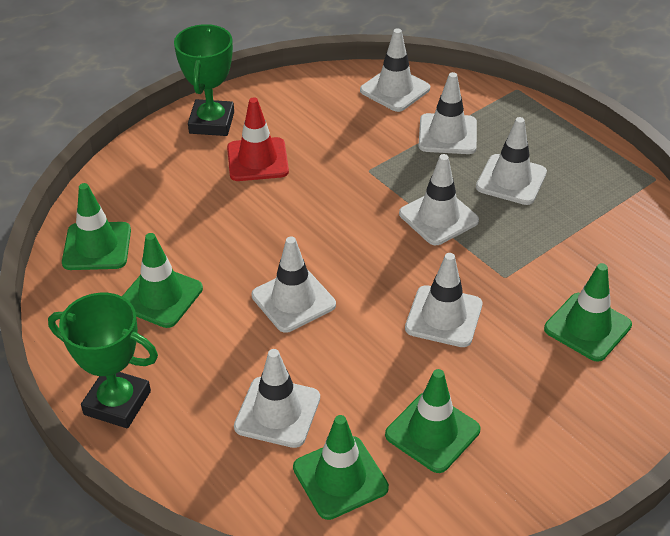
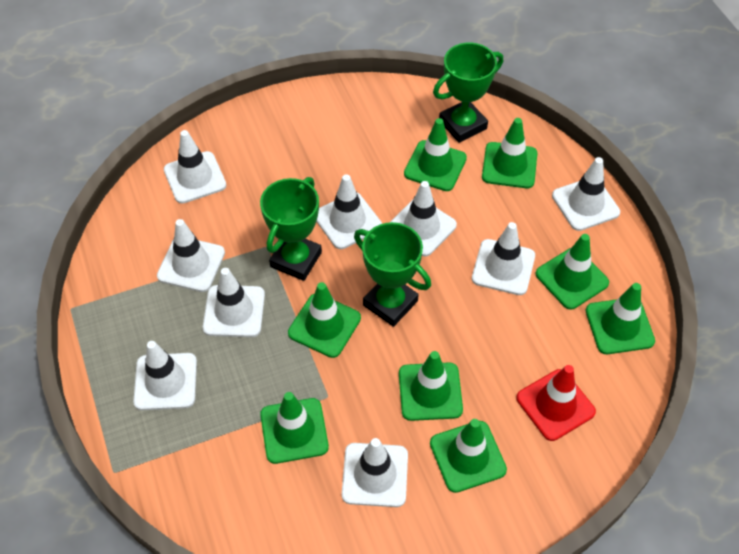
green traffic cone: [62,183,131,270] [122,233,203,328] [293,415,389,520] [385,369,480,473] [544,263,632,362] = 5 -> [260,392,329,464] [288,282,361,358] [399,351,463,421] [404,118,467,191] [430,419,507,493] [482,118,537,188] [536,234,609,310] [586,283,655,354] = 8
green trophy: [48,293,158,428] [174,24,234,136] = 2 -> [260,177,322,281] [354,222,431,327] [433,43,503,143] = 3
white traffic cone: [234,349,320,448] [252,236,336,333] [360,28,430,112] [399,154,479,245] [405,253,482,347] [419,72,477,154] [476,117,547,205] = 7 -> [133,341,197,410] [157,219,225,292] [164,130,226,203] [203,268,265,337] [316,174,382,249] [342,438,408,507] [389,181,457,256] [472,222,535,295] [552,157,620,231] = 9

